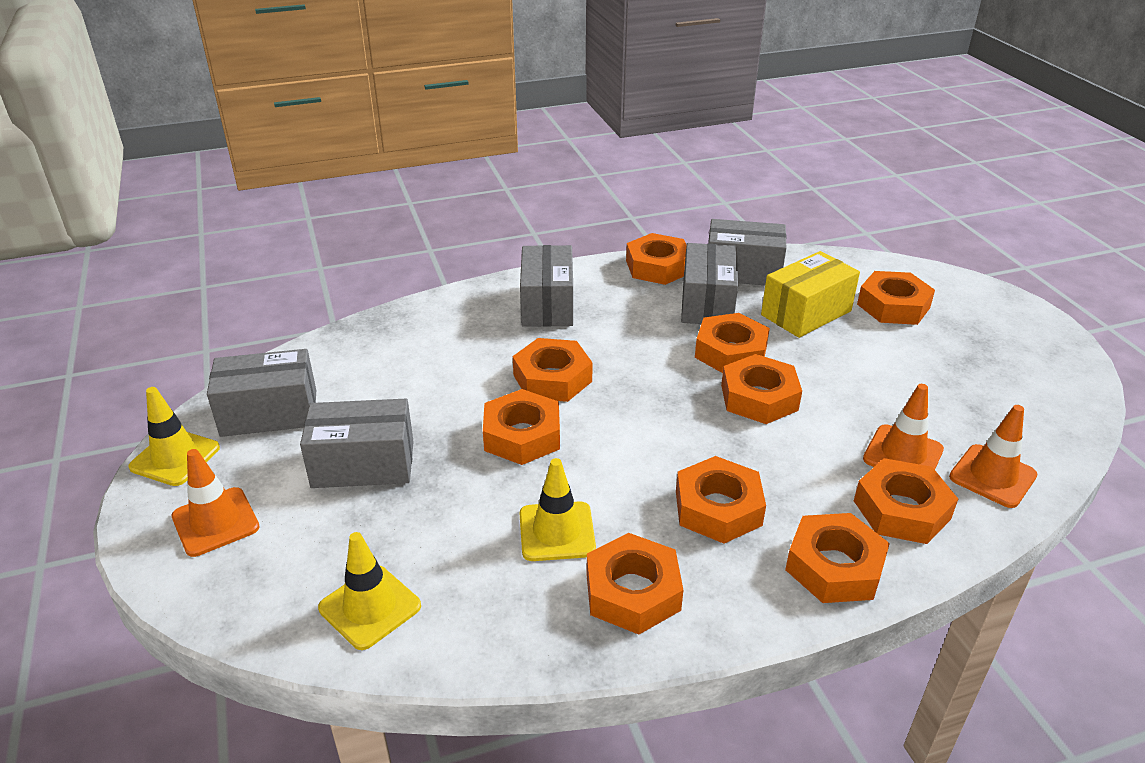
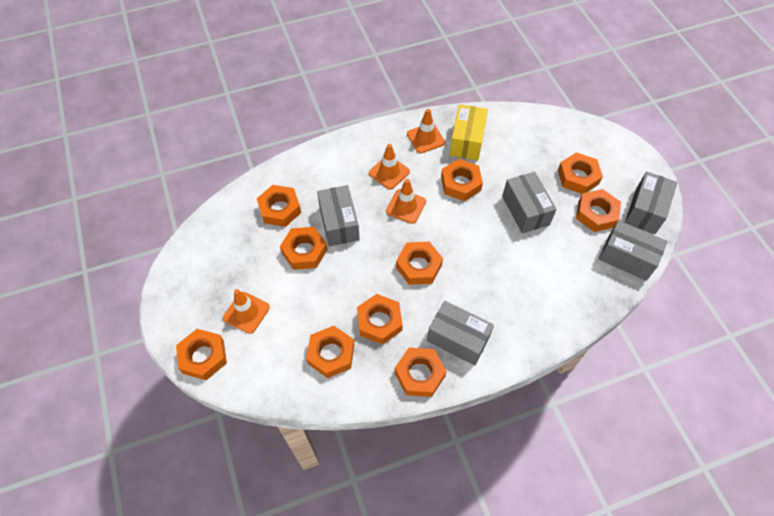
orange traffic cone: [172,449,260,557] [863,384,944,470] [949,405,1037,508] = 3 -> [223,289,270,334] [369,144,410,189] [386,179,426,224] [407,109,445,153] = 4
yellow traffic cone: [128,387,220,486] [318,532,421,650] [519,458,596,561] = 3 -> none = 0

